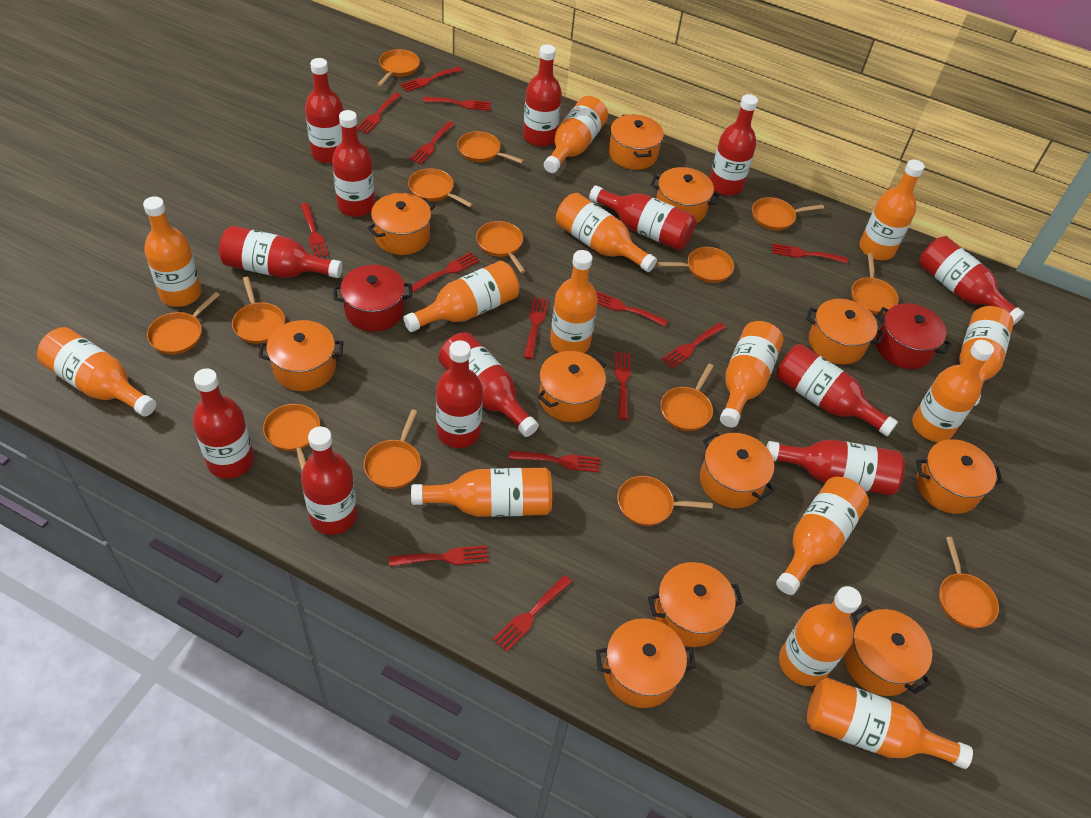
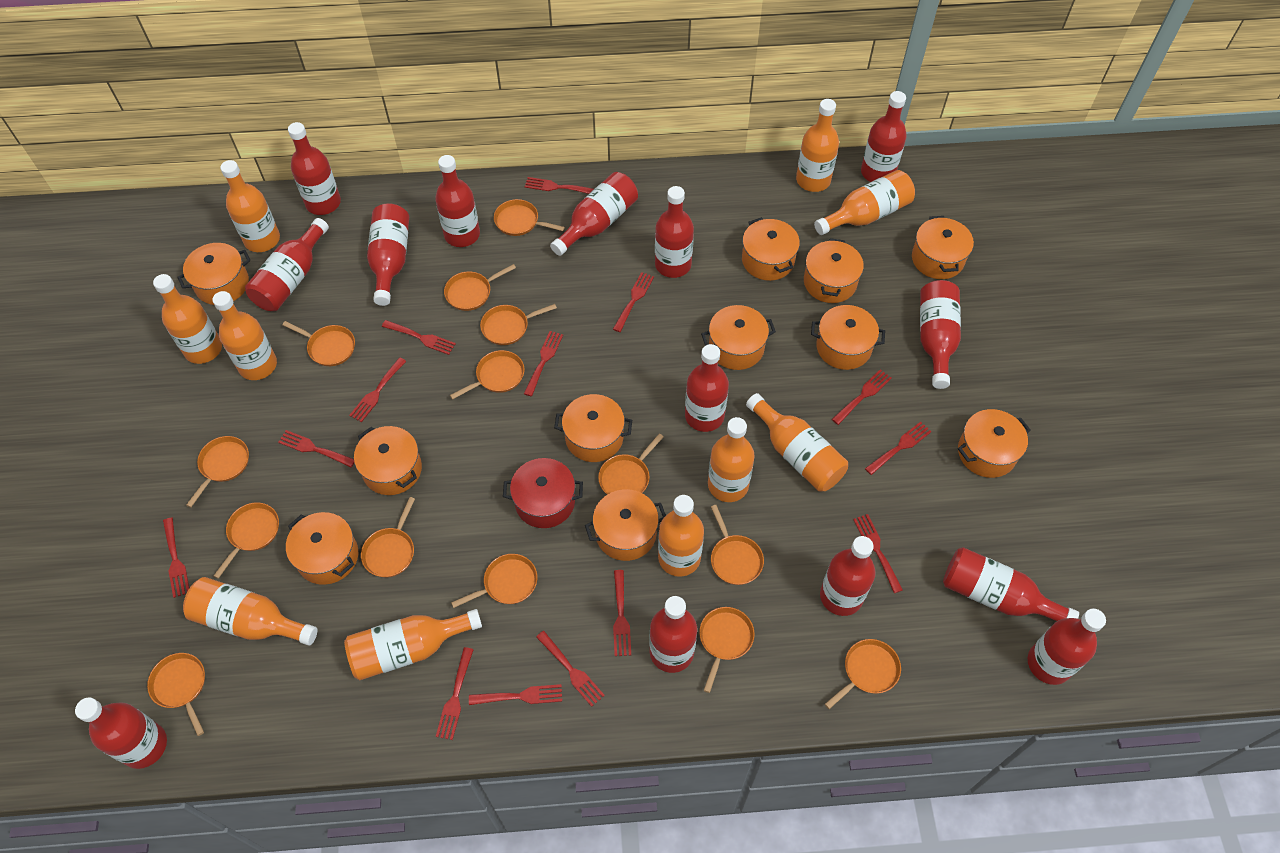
orange bottle: [37,327,156,417] [143,196,202,307] [403,261,520,332] [411,468,552,517] [544,96,608,173] [550,250,598,353] [556,193,657,272] [720,321,784,427] [776,477,869,595] [779,586,862,686] [807,677,973,769] [859,159,925,260] [912,340,994,442] [959,306,1014,406] = 14 -> [153,274,222,364] [183,577,317,646] [212,291,277,380] [220,160,280,252] [344,609,482,680] [658,495,704,577] [708,417,755,502] [746,393,848,492] [796,99,839,192] [814,170,915,235] = 10
red bottle: [193,369,254,479] [219,226,342,278] [301,427,358,535] [305,58,343,164] [332,110,375,217] [436,340,483,448] [438,332,539,437] [523,44,562,147] [589,185,696,250] [709,94,758,196] [767,439,905,495] [776,344,898,436] [919,236,1024,325] = 13 -> [75,698,167,769] [245,218,329,311] [288,122,341,215] [367,203,409,306] [435,155,480,247] [550,172,638,256] [649,596,697,673] [655,186,694,278] [685,344,729,432] [820,536,876,616] [861,91,907,182] [920,280,961,389] [943,547,1079,621] [1028,609,1106,685] = 14
red pot: [333,265,412,332] [876,303,951,369] = 2 -> [503,458,583,528] = 1

